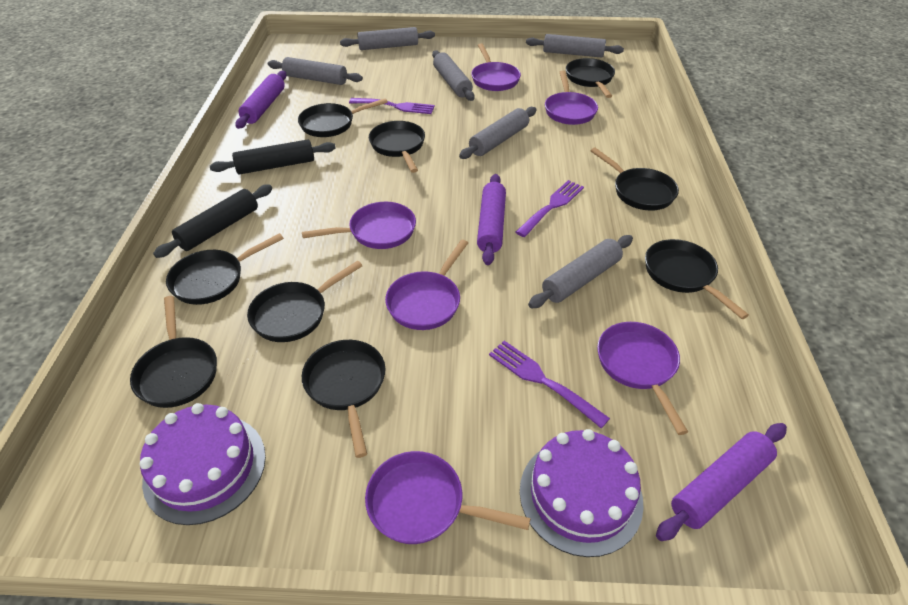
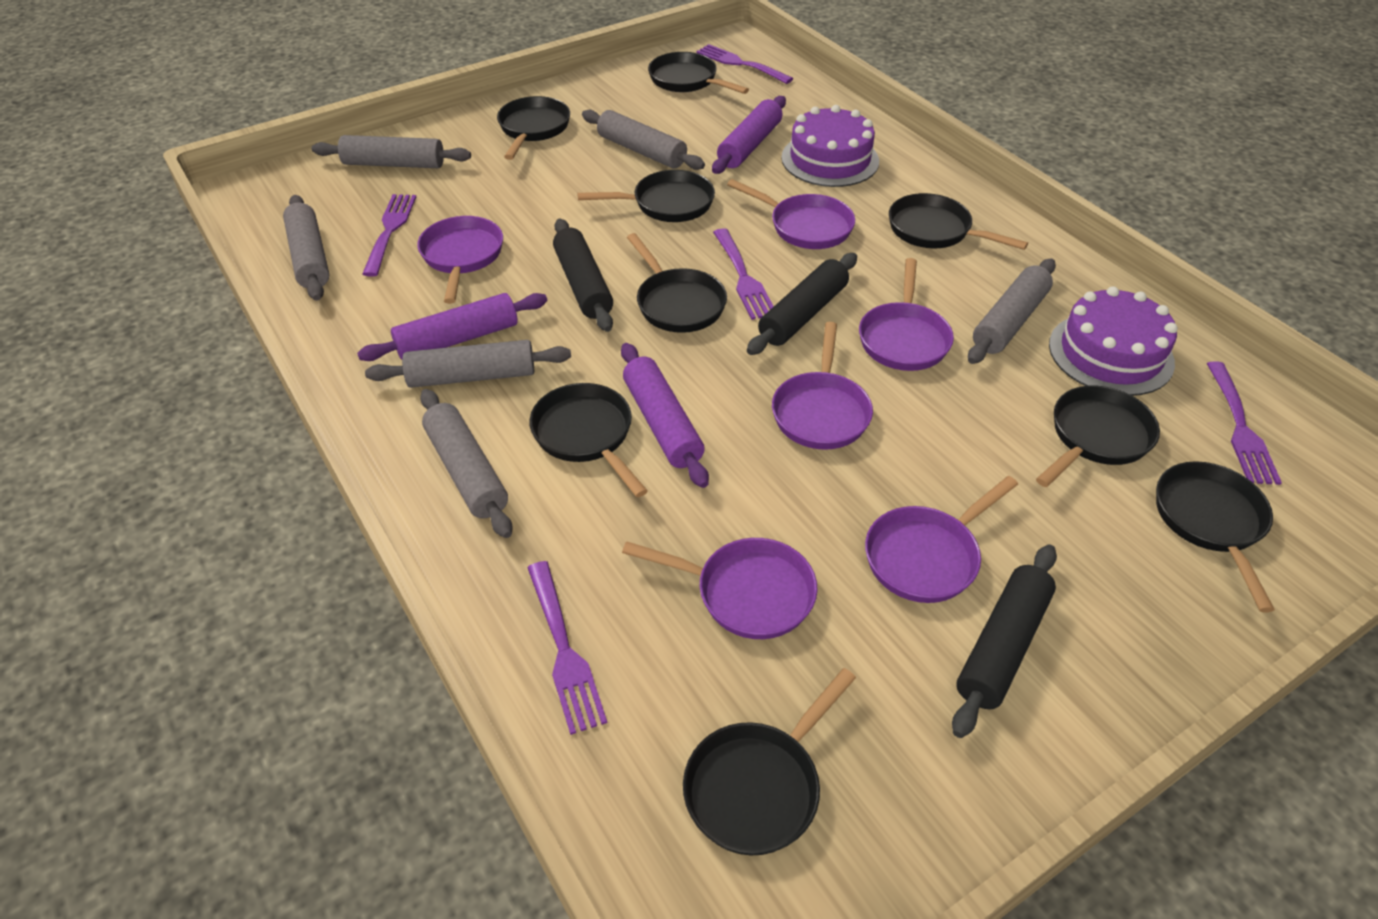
black rolling pin: [153,185,272,258] [210,139,336,175] = 2 -> [553,219,613,332] [747,253,857,355] [952,544,1057,738] = 3
purple fork: [349,98,435,114] [489,341,610,428] [516,180,584,237] = 3 -> [362,194,416,277] [527,561,607,735] [696,44,793,84] [713,228,774,320] [1206,361,1282,485] = 5

